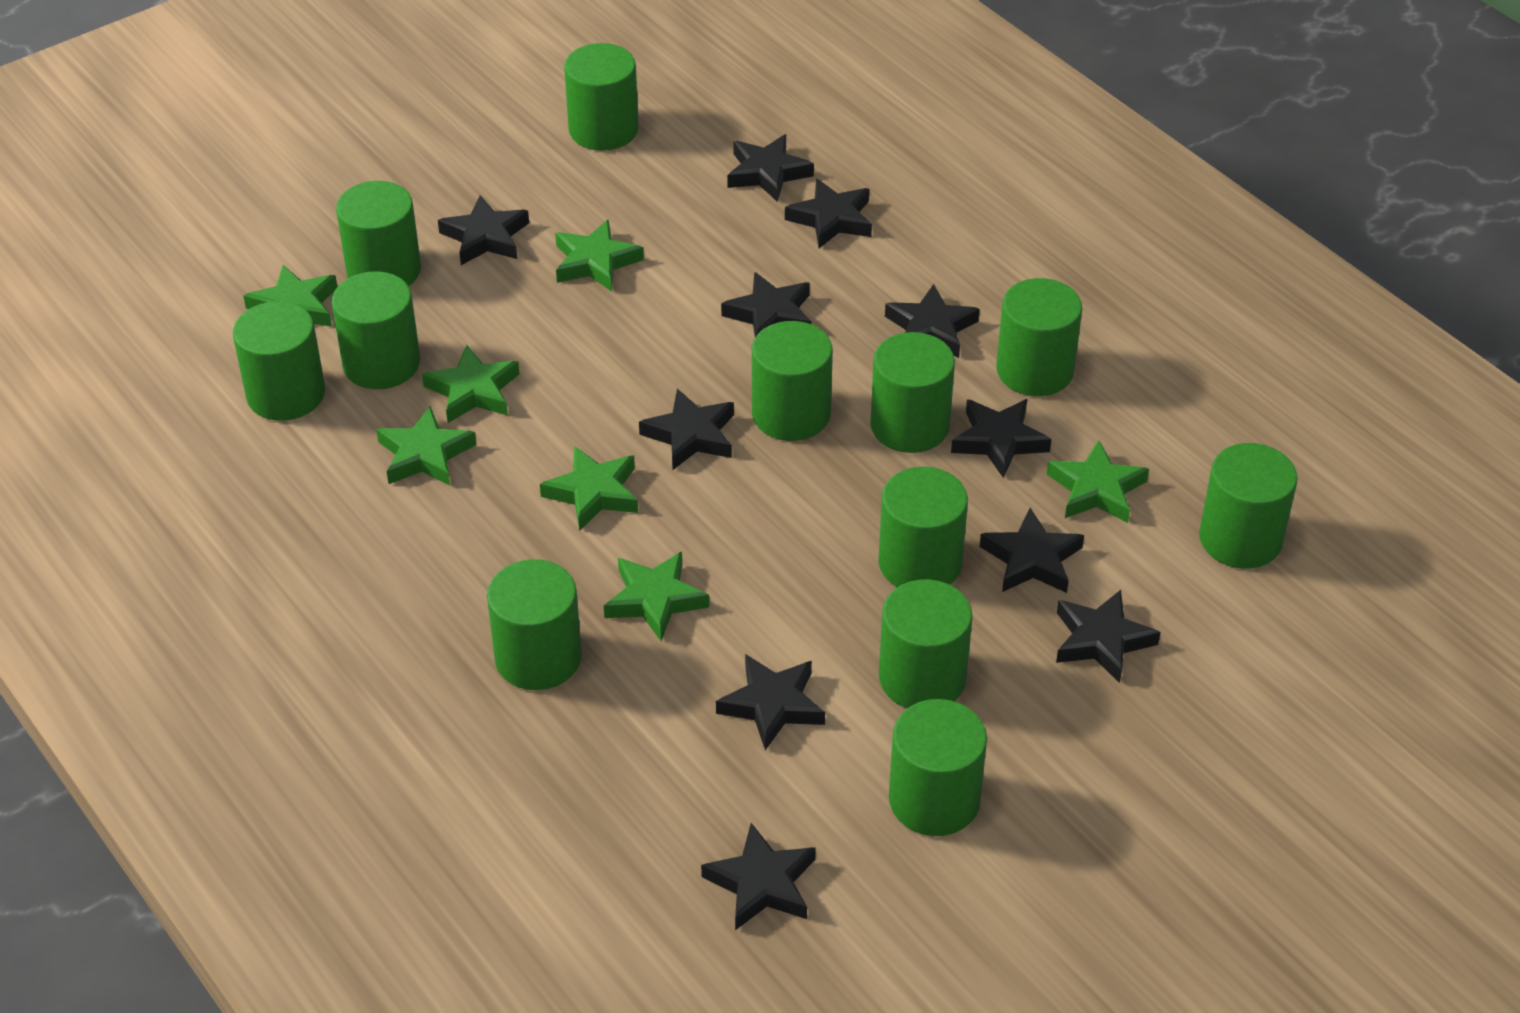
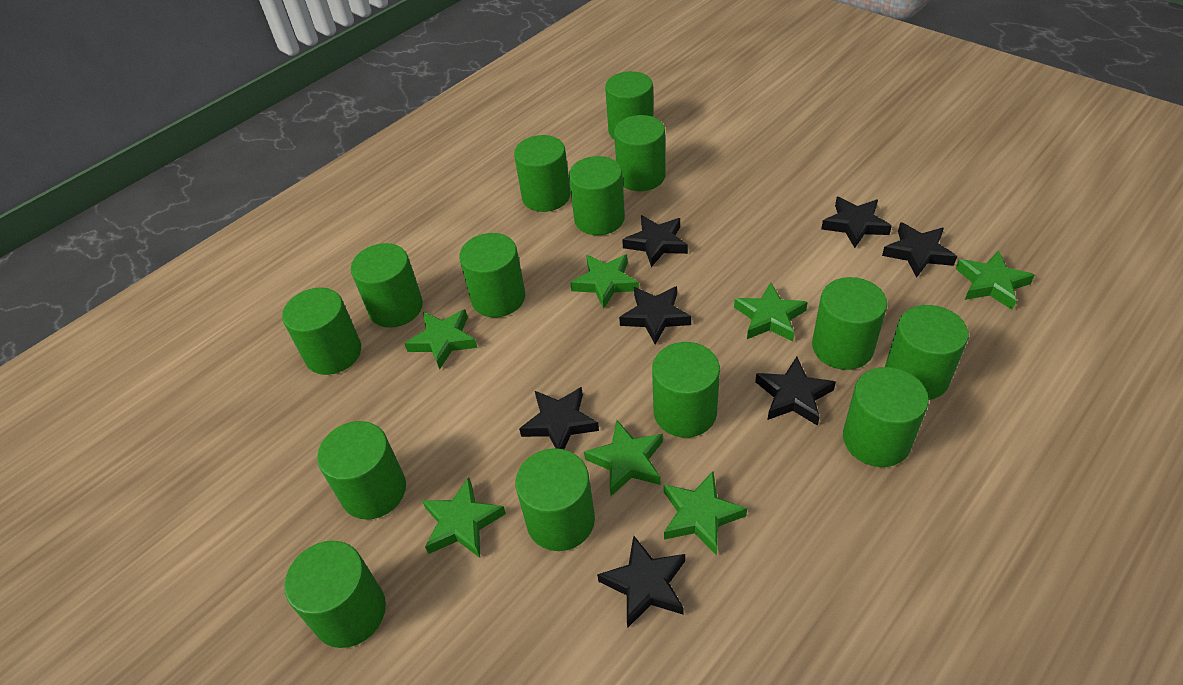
black star: [438,195,529,265] [639,389,734,470] [701,823,816,930] [716,654,825,750] [721,272,812,337] [727,134,814,202] [785,178,872,248] [885,284,980,358] [951,399,1051,478] [979,508,1084,593] [1056,590,1160,683] = 11 -> [519,387,599,449] [597,535,685,628] [619,286,691,345] [622,215,688,267] [755,357,836,426] [821,197,892,248] [882,222,957,278] = 7
green cylinder: [233,301,325,421] [332,271,420,389] [336,181,421,286] [487,559,582,690] [564,43,639,151] [752,321,833,441] [870,332,955,453] [878,467,968,587] [879,579,973,708] [889,699,987,836] [996,278,1082,396] [1199,443,1298,569] = 12 -> [282,288,361,375] [284,541,386,648] [317,421,406,520] [351,243,423,328] [459,233,525,318] [514,135,571,212] [516,448,595,551] [569,156,625,235] [605,71,654,140] [614,115,666,191] [652,342,720,438] [812,277,887,370] [843,367,929,467] [885,305,968,400] = 14

